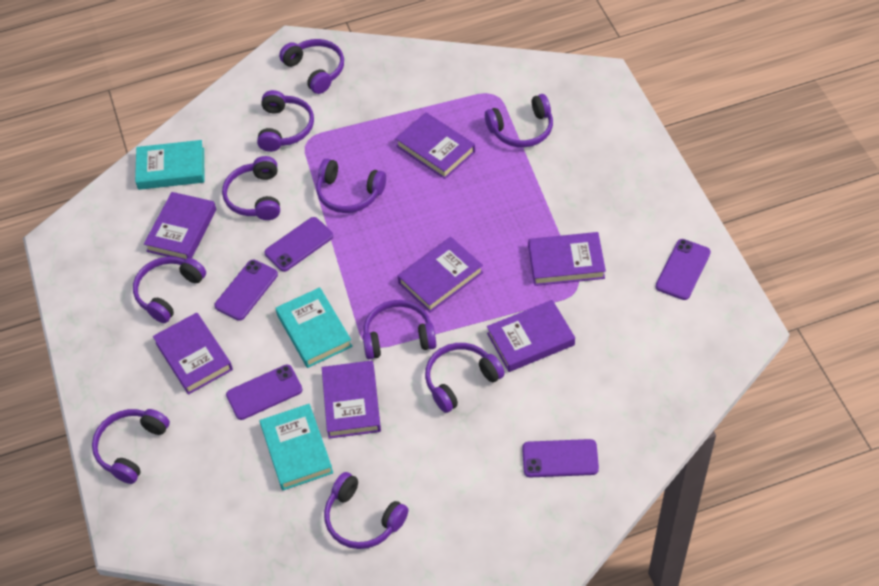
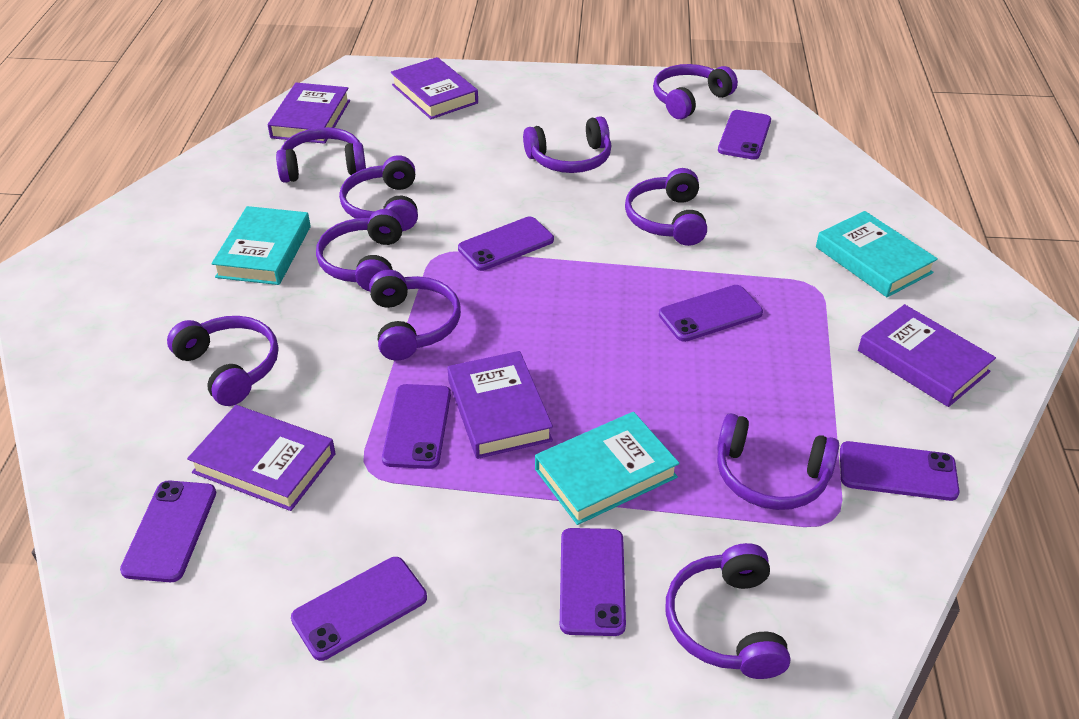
purple book: [144,192,216,260] [153,313,233,395] [322,360,381,439] [395,112,475,179] [398,237,483,313] [487,300,575,372] [528,232,606,286] = 7 -> [187,405,336,511] [268,82,350,144] [391,57,478,119] [448,351,553,459] [858,304,996,407] = 5
purple phone: [214,260,278,321] [226,365,303,420] [264,217,333,272] [522,439,599,477] [656,239,711,300] = 5 -> [120,481,216,582] [291,557,427,661] [382,384,451,469] [458,217,554,271] [560,528,626,636] [659,285,763,342] [718,110,771,159] [840,441,960,501] = 8

